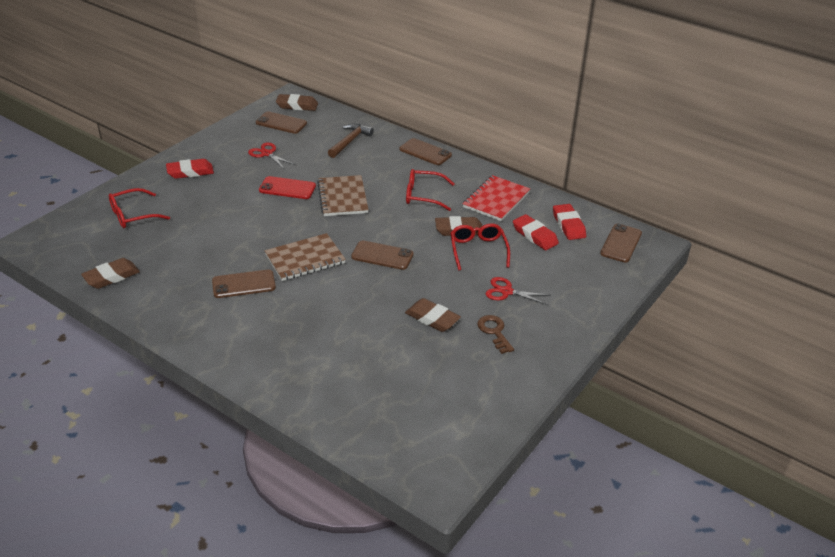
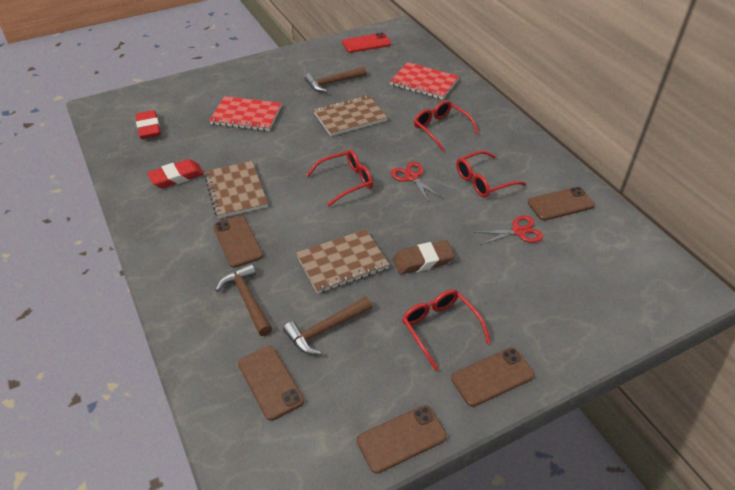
brown eraser: [81,258,140,289] [276,94,318,111] [405,298,461,332] [435,216,482,236] = 4 -> [393,240,455,274] = 1
brown hammer: [328,124,374,158] = 1 -> [215,263,272,336] [283,296,372,355] [305,66,367,92] = 3
brown key: [477,315,514,354] = 1 -> none = 0
brown notebook: [264,233,346,281] [317,175,369,216] = 2 -> [204,161,268,218] [296,229,390,294] [314,95,387,136] = 3
red eraser: [166,159,214,179] [513,214,559,250] [553,204,586,240] = 3 -> [135,110,161,139] [147,159,204,188] = 2
red glasses: [109,188,170,228] [406,169,455,211] [450,223,510,271] = 3 -> [306,150,373,207] [402,289,491,371] [414,100,479,151] [456,150,526,197] = 4
red notebook: [463,175,530,221] = 1 -> [209,96,282,131] [390,62,459,100] = 2

